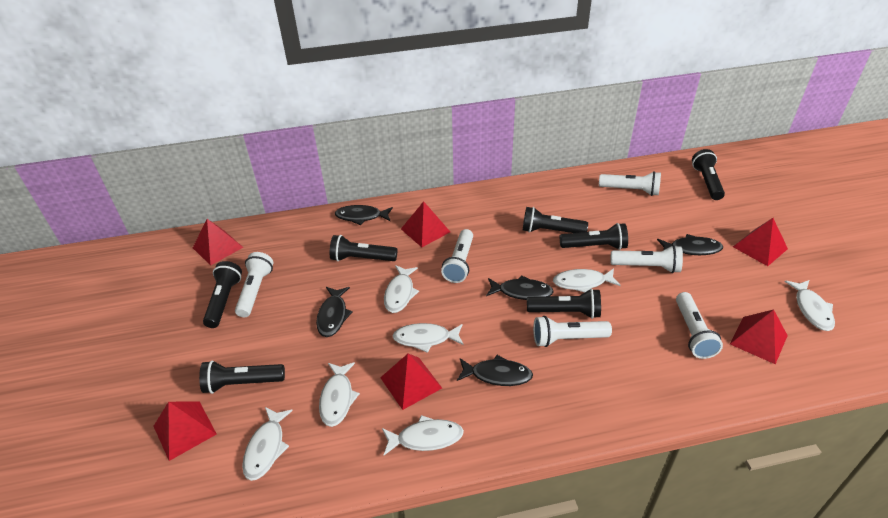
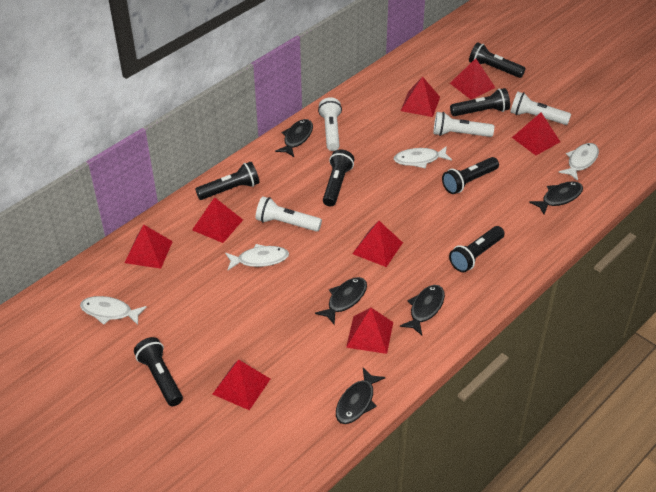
red pyramid: [154,402,216,461] [193,219,243,266] [380,354,442,410] [401,201,450,247] [730,309,788,364] [733,218,788,266] = 6 -> [125,224,173,269] [192,197,243,243] [213,360,270,410] [346,308,393,354] [352,221,403,267] [401,76,440,117] [450,58,495,100] [512,112,560,155] = 8
white fish: [242,407,293,481] [319,362,360,427] [382,415,464,455] [384,265,419,313] [393,323,464,353] [553,268,621,293] [785,280,835,331] = 7 -> [80,296,147,325] [225,244,289,270] [394,146,452,169] [558,143,599,181] = 4
white flashlight: [235,252,274,317] [441,229,473,283] [533,316,612,347] [599,171,661,196] [611,245,683,273] [676,292,723,359] = 6 -> [256,196,322,232] [318,97,342,151] [433,112,494,137] [510,92,571,125] = 4

